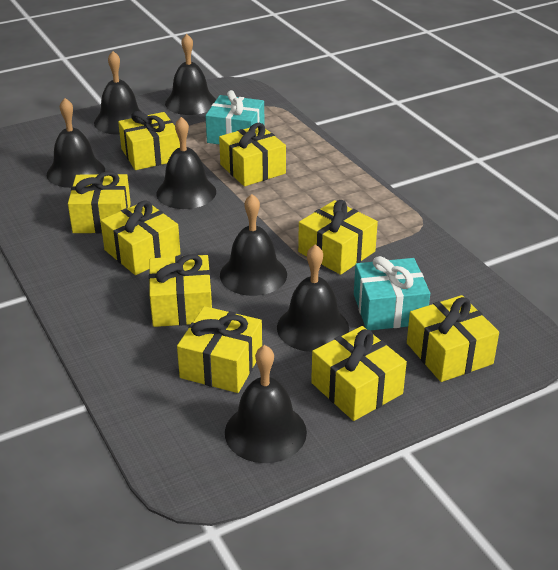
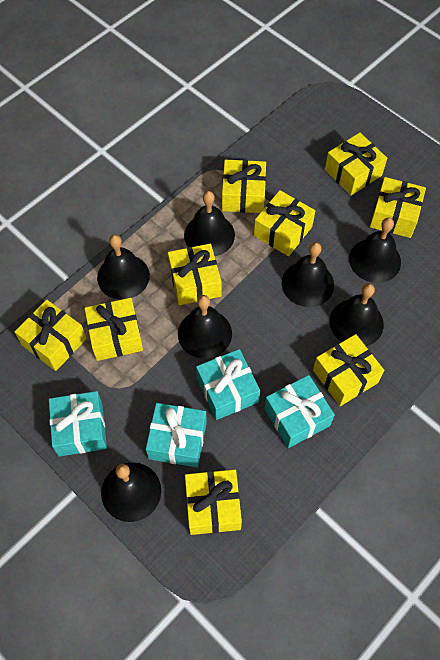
turquoise gift: [206,90,264,145] [354,256,430,330] = 2 -> [49,391,107,457] [146,403,207,468] [196,349,260,420] [264,375,335,448] = 4

